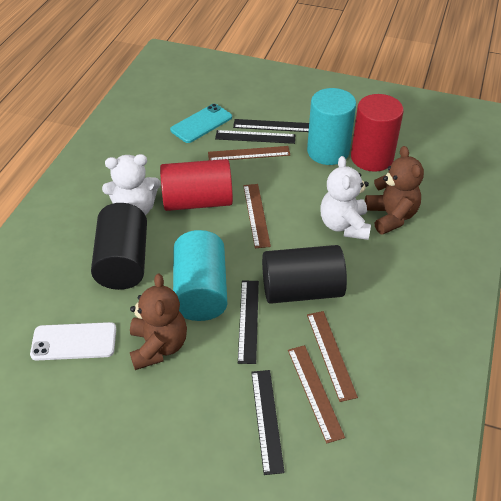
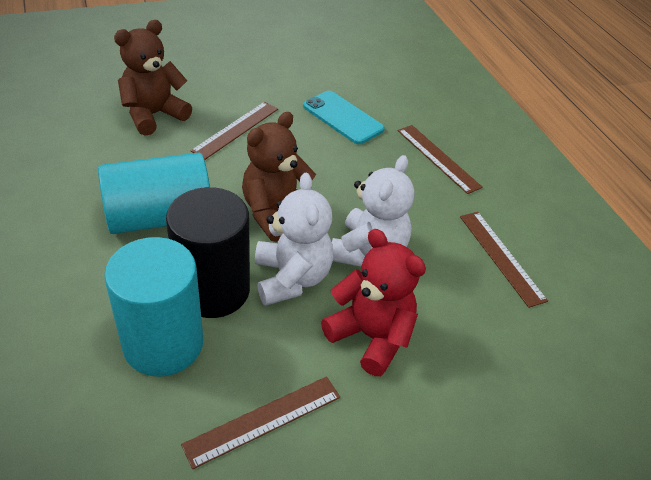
black cylinder: [91,203,147,290] [262,245,347,304] = 2 -> [166,187,250,318] = 1
black ruler: [215,130,295,144] [233,119,309,132] [238,280,259,364] [251,370,285,475] = 4 -> none = 0
red cylinder: [160,159,233,211] [351,94,404,172] = 2 -> none = 0
red teddy bear: none = 0 -> [321,229,426,376] = 1
white phone: [30,322,116,360] = 1 -> none = 0

